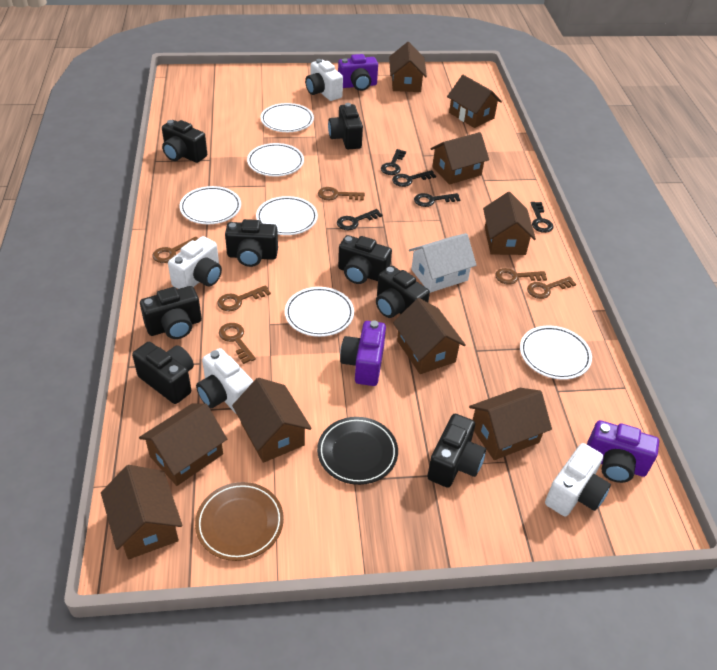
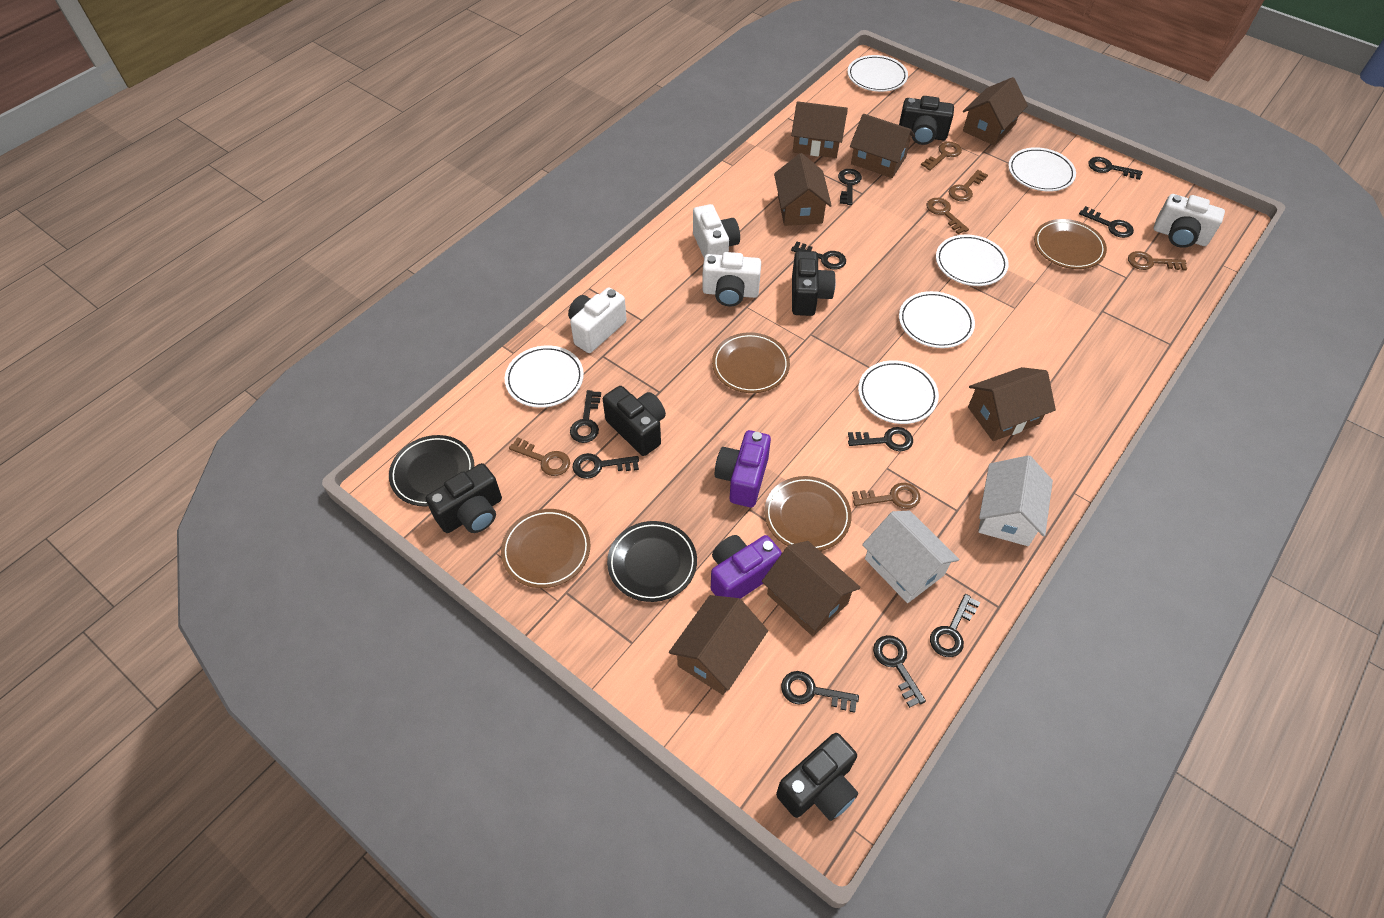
black camera: [132,342,194,404] [140,286,202,339] [162,120,207,163] [225,219,278,267] [328,103,363,149] [338,235,392,284] [376,266,430,318] [427,414,486,487] = 8 -> [426,463,502,533] [603,386,666,456] [776,733,858,821] [792,251,836,316] [899,96,954,145] = 5
black key: [337,209,382,230] [381,149,406,175] [392,170,436,187] [414,193,460,207] [531,202,554,233] = 5 -> [570,390,601,443] [573,453,639,479] [781,671,859,713] [791,242,846,270] [838,169,862,205] [848,427,913,451] [873,635,926,708] [930,594,980,657] [1079,206,1134,238] [1088,157,1143,180] = 10
black plate: [317,417,398,485] = 1 -> [389,435,474,507] [607,521,697,602] = 2
brown house: [101,465,182,559] [139,403,227,486] [232,378,312,463] [389,42,427,92] [393,298,466,374] [430,132,489,185] [447,75,502,128] [469,388,552,460] [483,192,536,255] = 9 -> [669,595,768,695] [762,541,861,636] [774,153,832,226] [791,101,848,158] [850,114,915,178] [963,77,1028,146] [968,367,1056,441] = 7
brown plate: [195,482,284,561] = 1 -> [501,509,590,588] [712,332,790,393] [764,476,852,551] [1034,219,1107,269] = 4
purple camera: [338,54,378,91] [340,321,386,386] [587,420,659,483] = 3 -> [711,535,782,599] [715,430,771,507] = 2
white house: [409,233,477,293] = 1 -> [862,510,959,603] [978,455,1053,546] = 2

